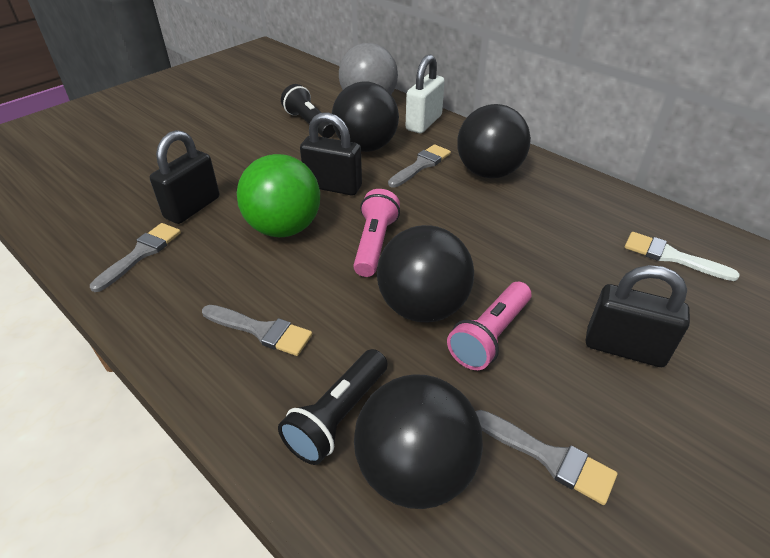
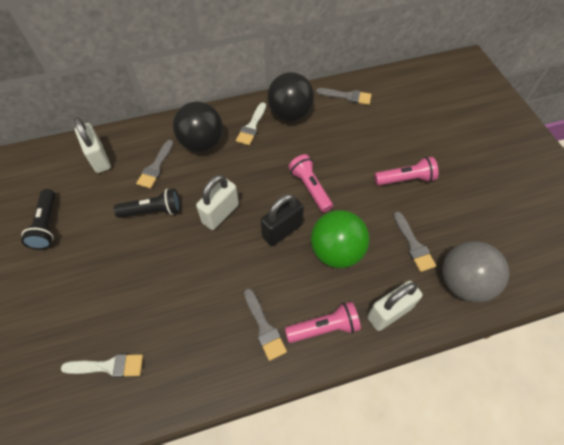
black ball: [332,81,399,152] [354,374,483,509] [377,225,474,322] [457,104,531,178] = 4 -> [173,102,223,152] [267,72,314,121] = 2
black padlock: [150,130,220,224] [300,112,362,196] [586,265,690,367] = 3 -> [261,194,304,246] = 1
pink flashlight: [353,189,400,277] [447,282,531,370] = 2 -> [285,302,361,343] [288,154,333,212] [374,157,438,186] = 3
white brush: [625,232,740,281] = 1 -> [61,354,143,377] [236,103,266,145] = 2
white padlock: [406,54,445,133] = 1 -> [74,117,111,173] [196,175,239,230] [367,281,422,331] = 3

